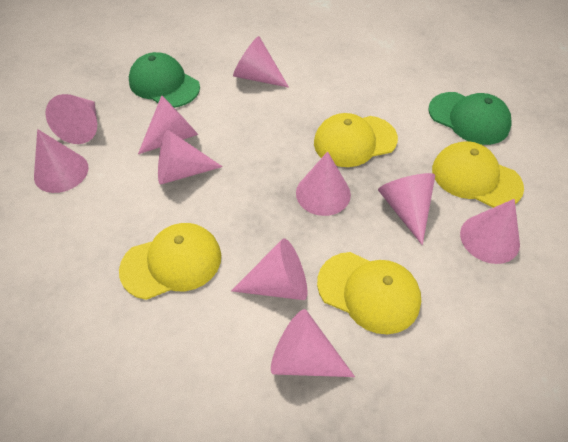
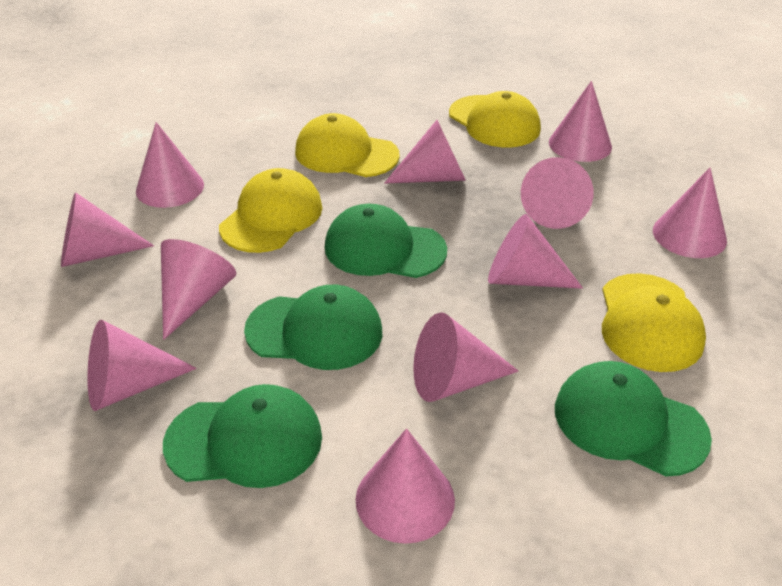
green cap: [129,52,200,108] [428,92,512,145] = 2 -> [163,384,322,488] [244,285,382,370] [325,204,447,278] [555,361,712,477] = 4
pink cone: [34,129,89,193] [46,94,97,144] [138,95,198,154] [158,130,223,185] [231,238,307,300] [233,36,289,88] [271,309,355,377] [296,151,351,216] [378,173,435,245] [460,199,520,264] = 10 -> [61,192,154,267] [87,320,197,411] [136,122,204,208] [161,239,237,340] [356,428,455,544] [385,120,466,183] [413,312,518,402] [488,214,583,289] [521,157,594,229] [549,81,612,162] [653,168,727,258] = 11

